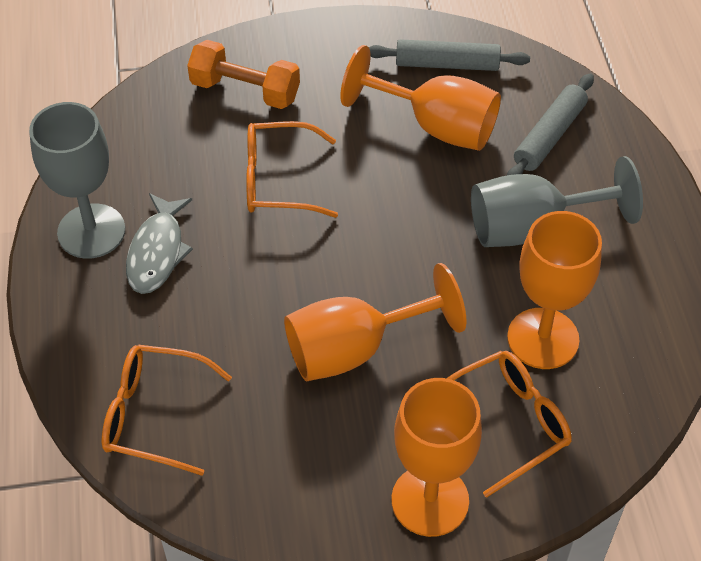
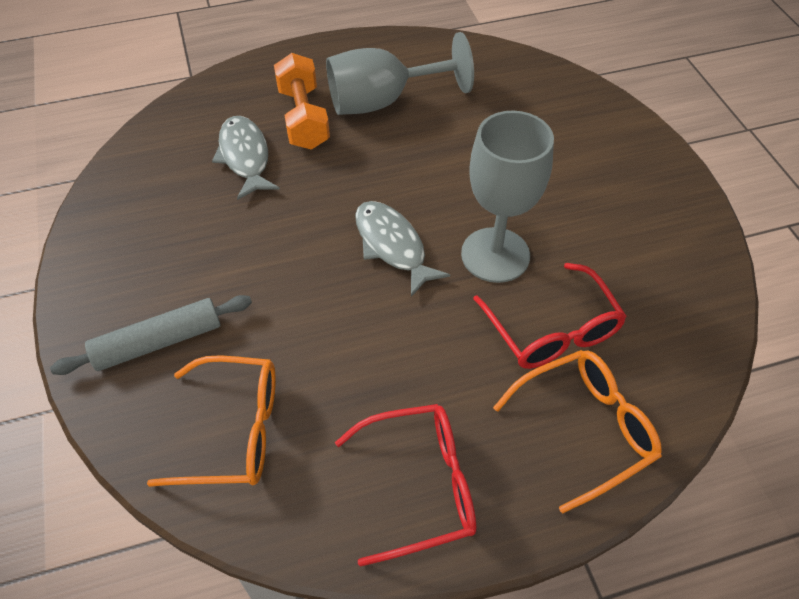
grey fish: [126,193,193,294] = 1 -> [212,116,280,200] [355,201,450,297] = 2
grey rolling pin: [369,39,530,71] [507,73,594,175] = 2 -> [50,295,252,375] = 1
orange glasses: [102,345,232,476] [246,121,338,218] [446,351,572,498] = 3 -> [147,355,276,487] [493,350,662,514] = 2
orange goblet: [284,263,466,381] [340,45,501,151] [392,378,482,537] [507,211,602,369] = 4 -> none = 0
red glasses: none = 0 -> [335,404,476,567] [473,263,627,369] = 2

